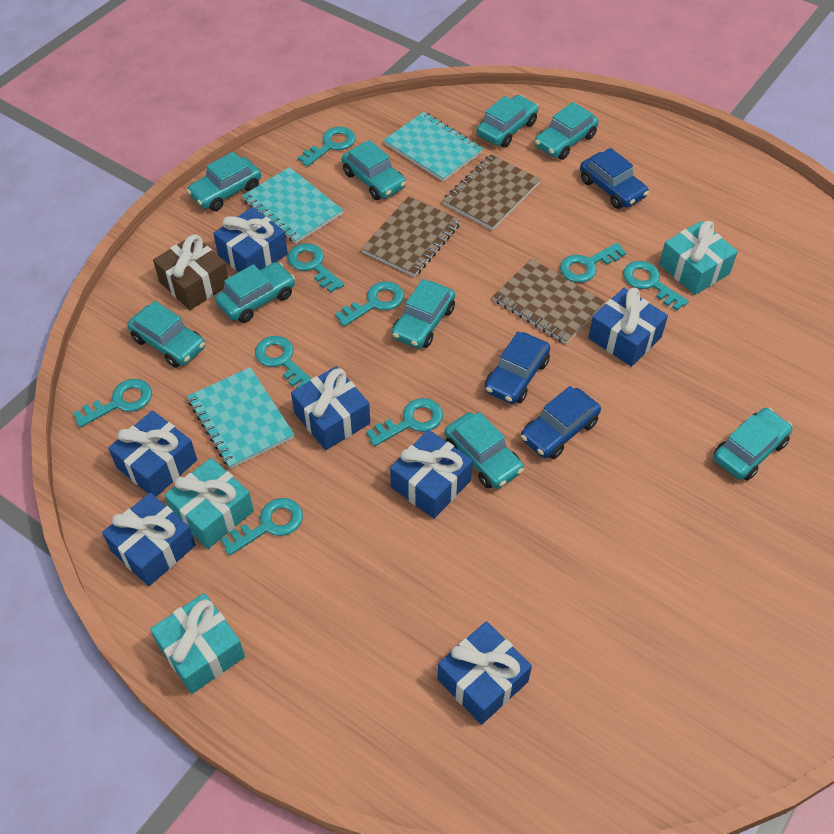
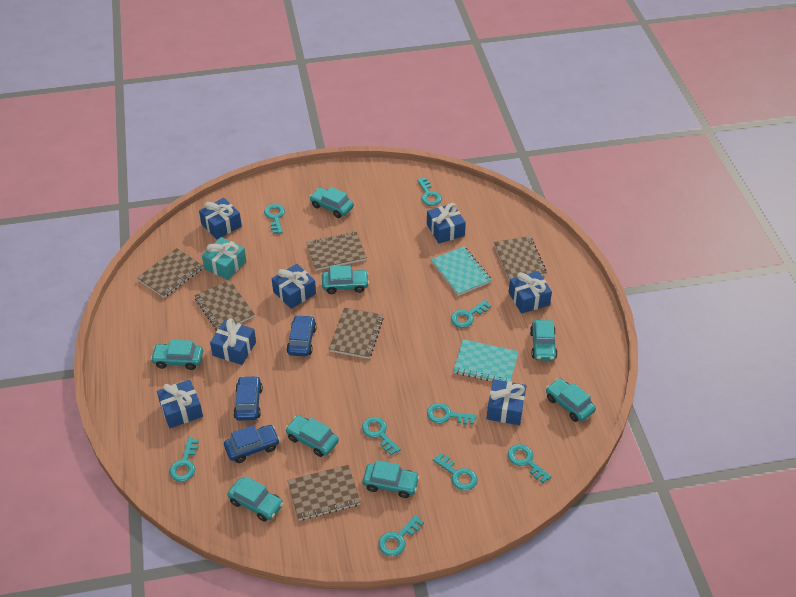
brown gift: [153,234,228,310] = 1 -> none = 0
brown notebook: [361,196,461,277] [443,154,541,230] [493,259,605,344] = 3 -> [137,248,203,298] [194,280,255,331] [287,465,361,520] [306,232,367,271] [329,308,384,359] [494,236,547,281] = 6
turquoise car: [127,301,205,368] [187,152,261,211] [215,262,295,323] [342,140,406,200] [392,279,455,349] [444,412,524,489] [477,95,539,147] [535,102,599,160] [714,408,792,481] = 9 -> [151,340,203,370] [228,476,284,522] [285,415,339,457] [310,187,354,218] [322,265,369,294] [363,460,420,498] [530,320,558,361] [546,378,596,422] = 8
turquoise gift: [150,593,245,694] [164,458,254,549] [659,221,738,295] = 3 -> [202,237,246,280] = 1
turquoise notebook: [187,367,295,469] [242,167,343,244] [384,112,483,182] = 3 -> [431,246,492,296] [453,339,519,382] = 2

